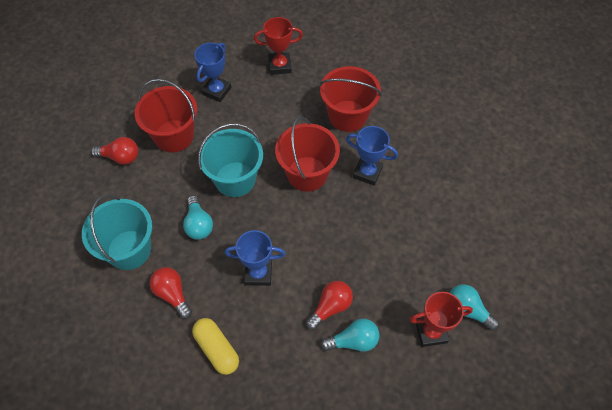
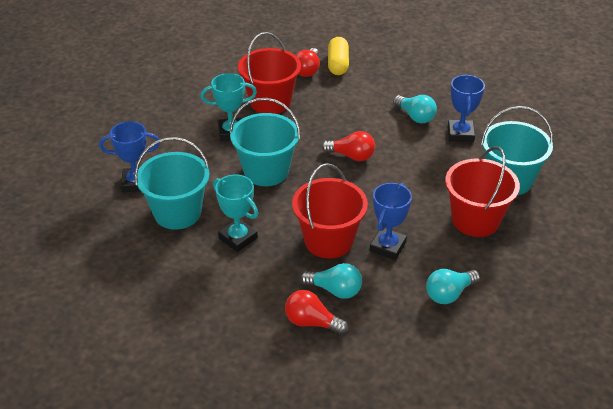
red trophy: [254,17,303,75] [410,292,473,347] = 2 -> none = 0
turquoise bucket: [82,194,152,270] [198,123,263,197] = 2 -> [135,137,210,230] [230,98,301,186] [481,106,553,195] = 3
turquoise trophy: none = 0 -> [201,73,257,141] [213,174,258,252] = 2

